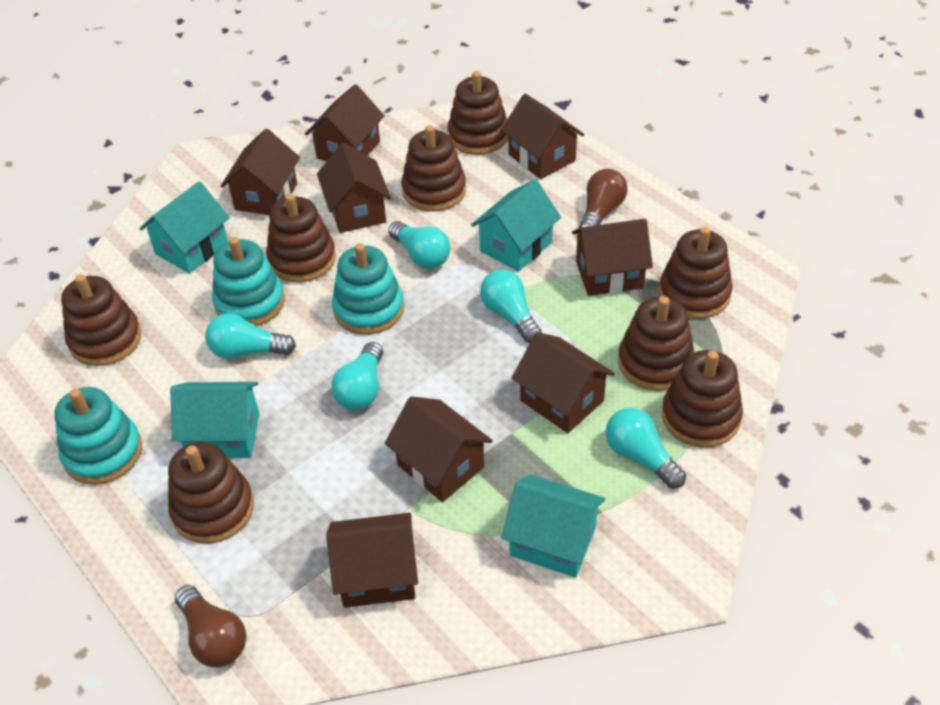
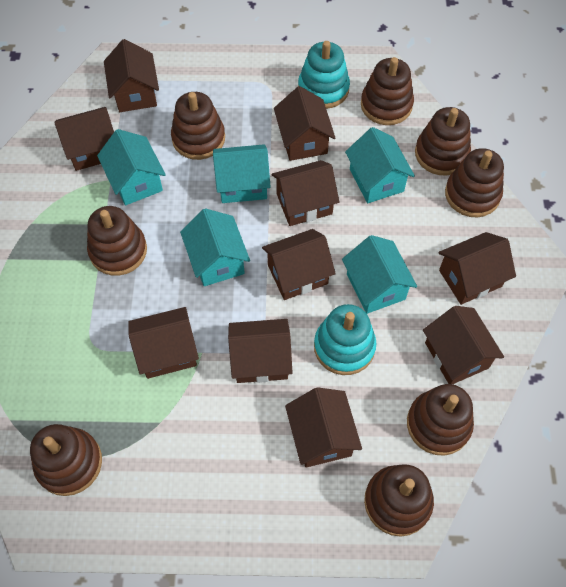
brown house: [221,129,300,215] [305,84,384,161] [317,143,391,233] [326,513,418,608] [385,396,493,502] [501,94,584,179] [512,332,615,433] [572,219,653,296] = 8 -> [54,107,114,171] [104,39,159,112] [128,307,199,379] [228,319,293,383] [262,229,336,300] [272,160,339,226] [274,86,335,161] [285,387,362,468] [423,306,504,384] [438,232,516,305] = 10
brown light bulb: [175,585,246,667] [579,169,628,228] = 2 -> none = 0
turquoise house: [139,181,229,273] [170,382,259,458] [471,179,561,272] [502,475,605,578] = 4 -> [97,129,166,205] [180,208,250,286] [213,144,271,203] [342,235,417,314] [345,127,415,203] = 5
turquoise light bulb: [205,313,296,359] [331,342,383,410] [388,221,450,269] [480,269,542,343] [606,408,686,489] = 5 -> none = 0
turquoise stacking toy: [54,387,142,485] [212,237,285,326] [332,243,404,335] = 3 -> [298,41,350,109] [314,304,376,375] = 2

